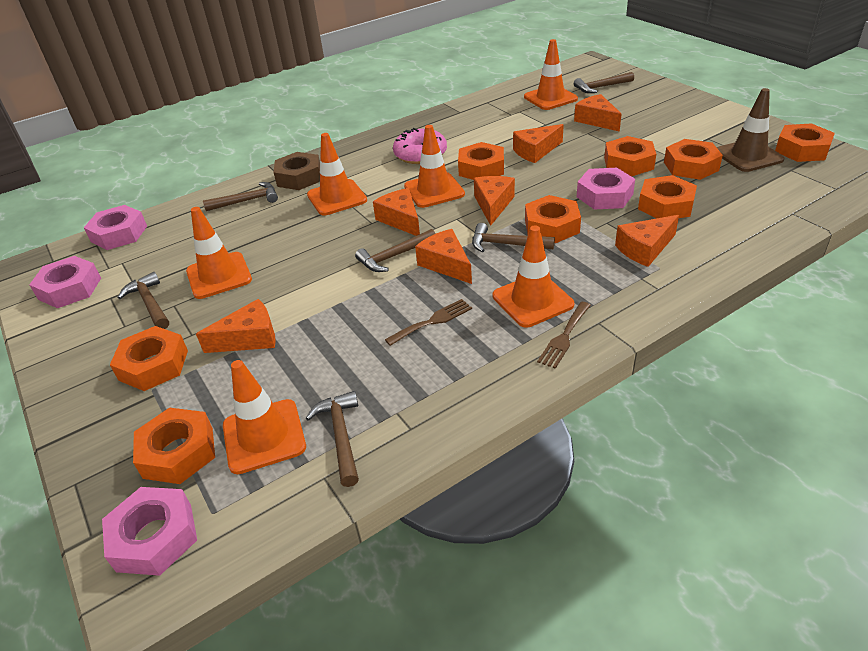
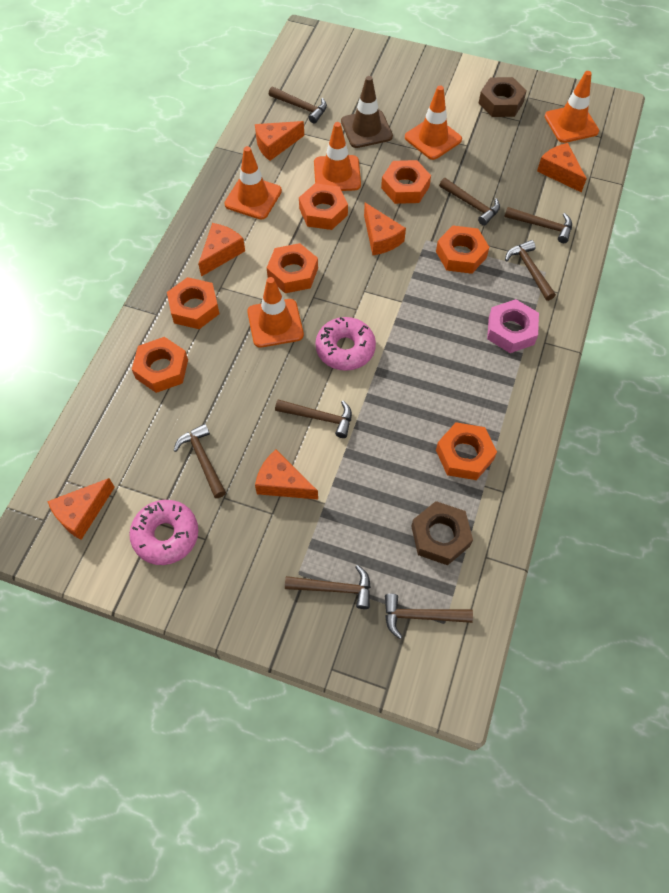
brown fork: [385,299,472,346] [537,302,591,369] = 2 -> none = 0
brown hammer: [118,272,169,329] [203,182,278,211] [306,391,359,487] [355,229,436,272] [472,223,555,252] [574,72,634,93] = 6 -> [173,424,226,498] [269,87,327,124] [275,399,352,438] [285,565,371,609] [385,594,473,639] [439,178,500,226] [504,207,572,243] [505,240,556,301] = 8
brown nut: [274,152,320,190] = 1 -> [411,501,473,565] [479,77,527,117] = 2
orange cheese: [196,299,276,353] [373,188,420,236] [415,229,472,284] [474,176,515,226] [513,124,564,163] [574,94,622,132] [615,215,679,267] = 7 -> [47,478,115,540] [198,223,245,277] [255,121,304,161] [255,449,318,499] [364,203,406,255] [537,143,587,192] = 6
orange nut: [110,326,188,391] [133,408,215,484] [458,142,504,180] [525,195,581,243] [604,136,656,176] [638,175,697,218] [664,139,723,180] [775,123,835,162] = 8 -> [132,337,188,393] [167,277,220,329] [267,243,318,293] [299,183,348,230] [381,160,431,204] [436,226,489,274] [436,422,497,480] = 7
orange traffic cone: [186,207,252,299] [223,360,306,474] [307,133,367,215] [404,125,465,208] [493,225,574,328] [524,39,578,110] = 6 -> [224,146,282,219] [247,277,304,348] [314,122,361,191] [405,86,462,160] [544,71,599,143] = 5
pink donut: [393,128,447,164] = 1 -> [129,500,198,565] [316,317,376,371] = 2
pink nut: [29,256,101,308] [84,205,147,250] [102,487,197,576] [577,168,635,210] = 4 -> [487,299,539,353] = 1

